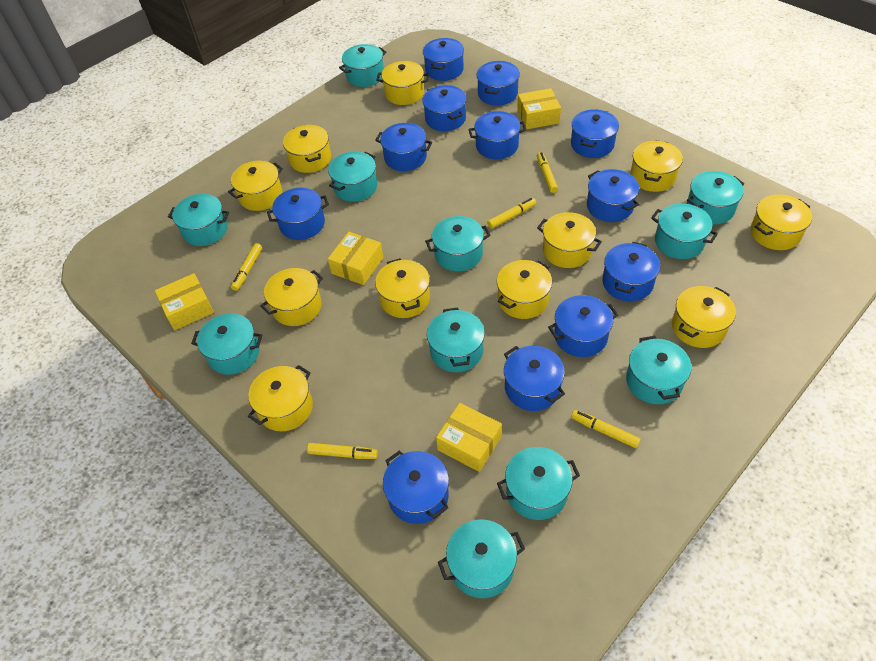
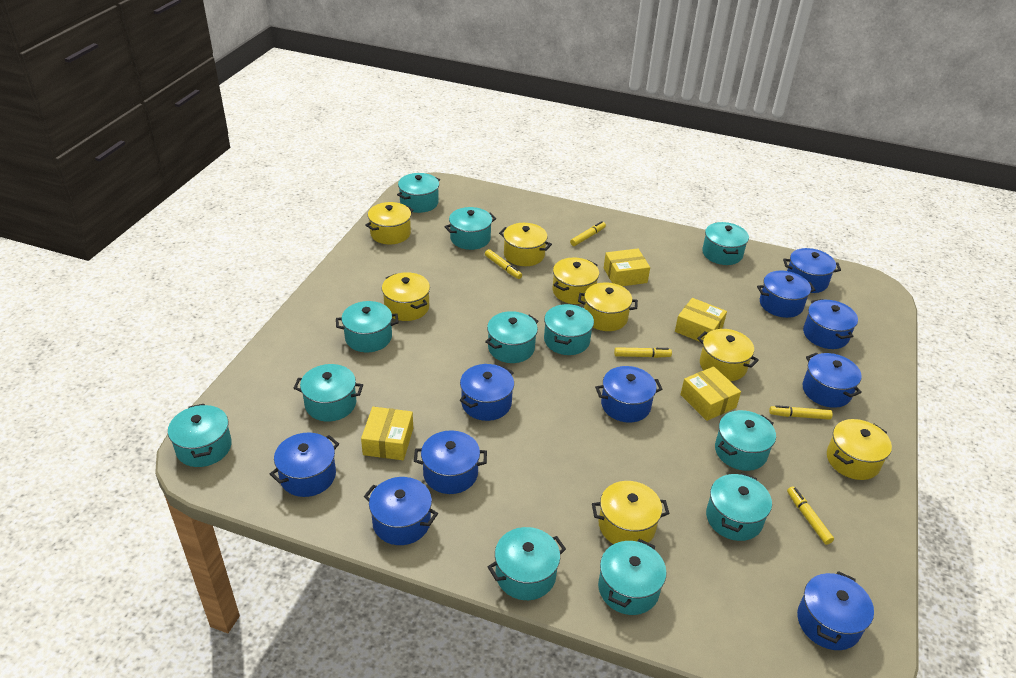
blue pot: [267,188,329,240] [375,123,432,171] [383,451,449,524] [422,85,467,131] [423,38,464,81] [468,111,526,159] [477,61,520,106] [504,346,565,411] [548,295,618,357] [571,109,619,158] [587,169,639,222] [602,242,660,302] = 12 -> [270,433,339,497] [364,477,438,545] [414,430,487,494] [460,364,514,421] [595,366,663,423] [757,271,816,318] [783,248,841,293] [797,571,874,650] [803,299,858,349] [803,353,862,408] = 10
turquoise pot: [168,194,229,246] [191,313,262,375] [328,151,377,202] [339,44,387,87] [425,216,491,271] [427,307,485,372] [438,519,525,598] [497,447,580,520] [626,336,691,404] [651,203,718,259] [687,171,744,225] = 11 -> [168,404,232,467] [294,364,363,422] [336,301,399,352] [397,173,440,213] [444,207,496,250] [485,311,538,363] [488,527,566,600] [544,304,594,355] [598,539,667,615] [702,222,749,265] [706,473,772,541] [715,410,776,471] = 12
yellow pot: [228,161,283,211] [248,365,313,431] [260,268,323,326] [283,125,331,173] [375,258,430,318] [376,61,429,105] [497,260,552,319] [537,212,602,268] [630,140,683,192] [672,286,736,348] [751,195,812,250] = 11 -> [365,202,414,244] [382,272,430,321] [499,223,552,266] [553,258,599,304] [578,282,638,331] [592,481,670,544] [697,329,759,381] [827,419,892,480] = 8

